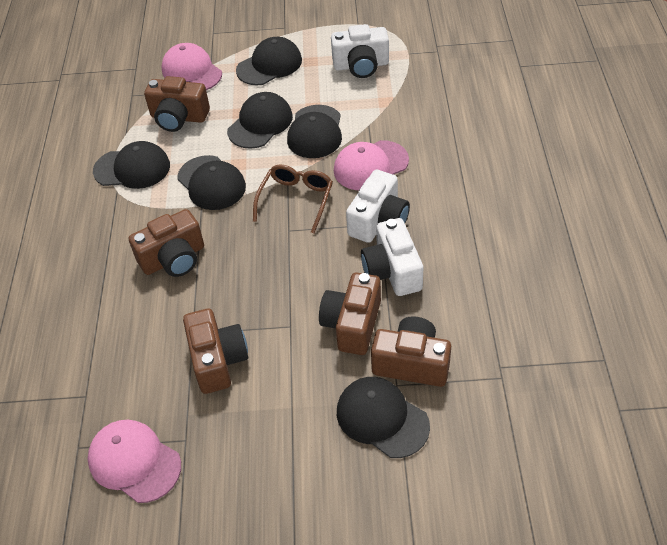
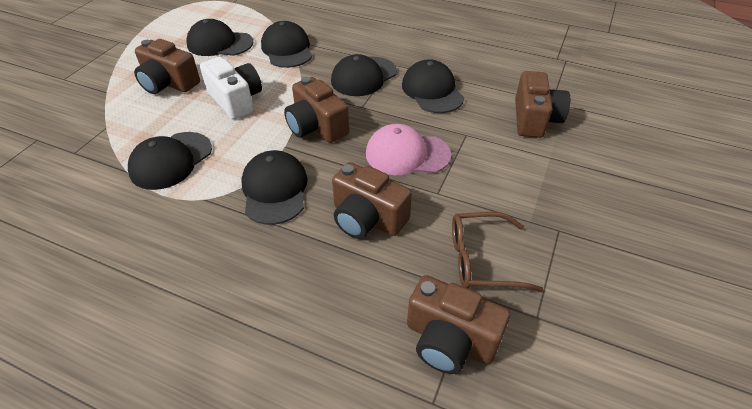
pink cap: [88,420,181,503] [161,43,222,90] [334,140,409,190] = 3 -> [366,124,451,175] = 1
white camera: [331,24,389,78] [346,170,410,243] [361,218,423,296] = 3 -> [200,57,262,119] = 1

